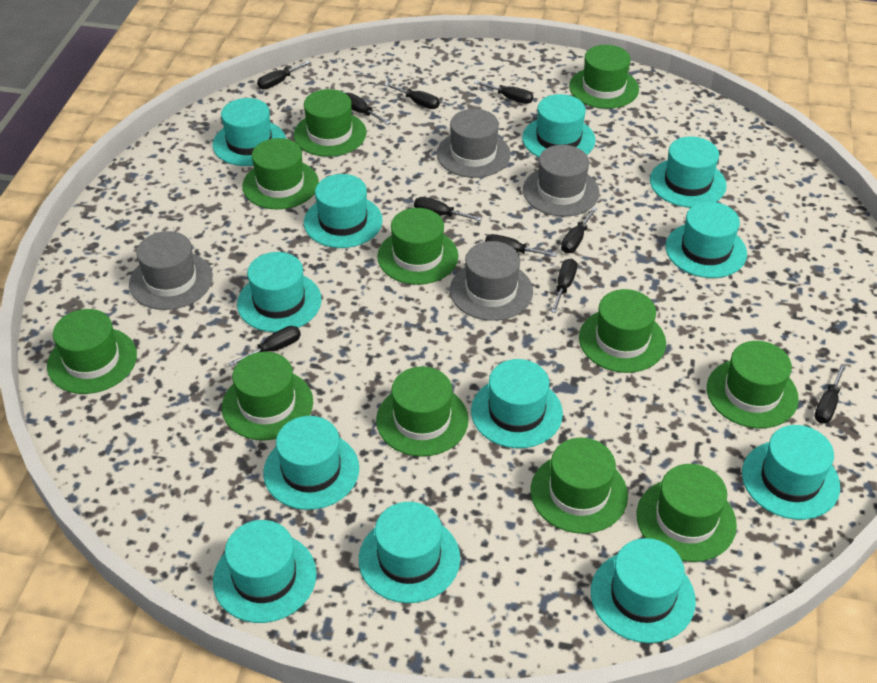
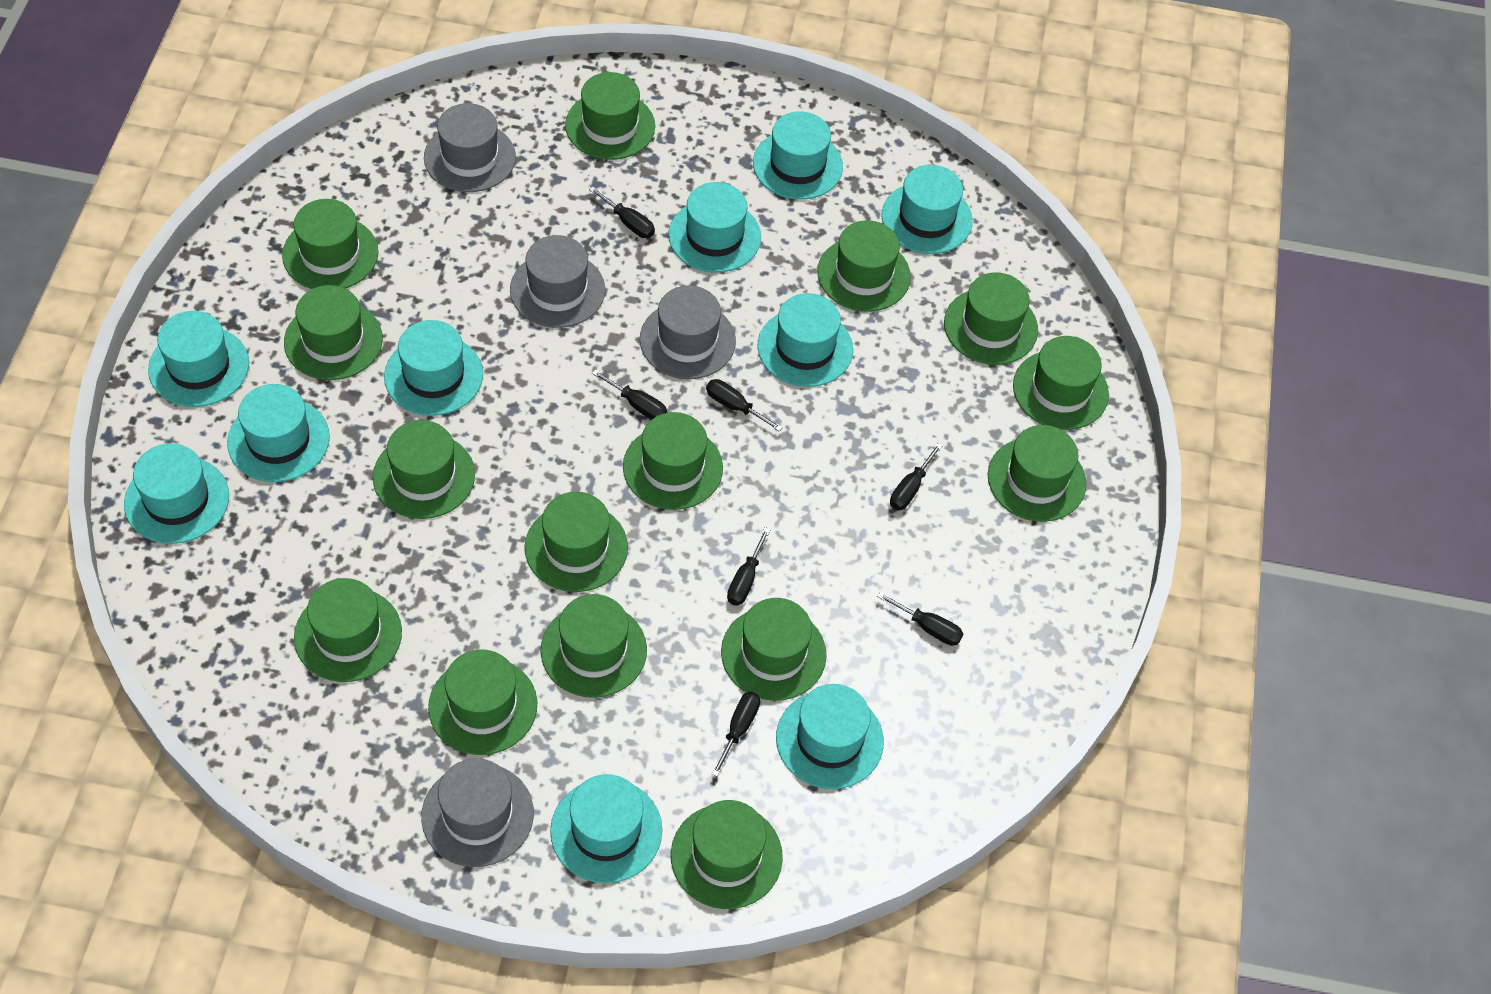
black screwdriver: [228,326,301,366] [257,60,311,89] [346,93,391,125] [384,83,440,109] [414,197,482,221] [474,81,533,104] [485,234,557,257] [551,259,577,313] [561,207,597,253] [814,364,846,424] = 10 -> [589,187,655,238] [592,369,667,420] [706,379,783,431] [712,691,760,777] [727,527,771,605] [877,592,963,645] [890,443,943,510] = 7
green hat: [47,309,137,394] [222,352,313,440] [242,138,319,209] [294,89,366,157] [376,366,469,457] [377,208,459,285] [531,438,628,534] [569,45,639,109] [579,289,666,373] [637,464,737,562] [707,341,799,428] = 11 -> [282,199,378,289] [284,285,383,380] [294,578,402,682] [373,420,475,519] [428,649,537,755] [524,492,628,592] [541,594,647,698] [565,72,655,160] [623,412,723,510] [671,800,783,909] [721,598,827,701] [818,220,911,312] [944,272,1038,365] [988,425,1087,522] [1013,336,1109,430] = 15
turquoise hat: [213,98,286,166] [213,520,317,623] [237,252,322,332] [263,416,359,510] [304,174,382,248] [359,502,460,603] [471,359,563,448] [522,94,596,157] [591,538,696,643] [650,136,727,208] [666,202,747,278] [742,425,840,520] = 12 -> [124,443,229,544] [148,311,249,407] [227,384,330,482] [384,320,483,416] [550,774,662,883] [668,182,761,273] [753,111,843,200] [758,293,853,387] [776,684,884,789] [882,165,973,254] = 10

